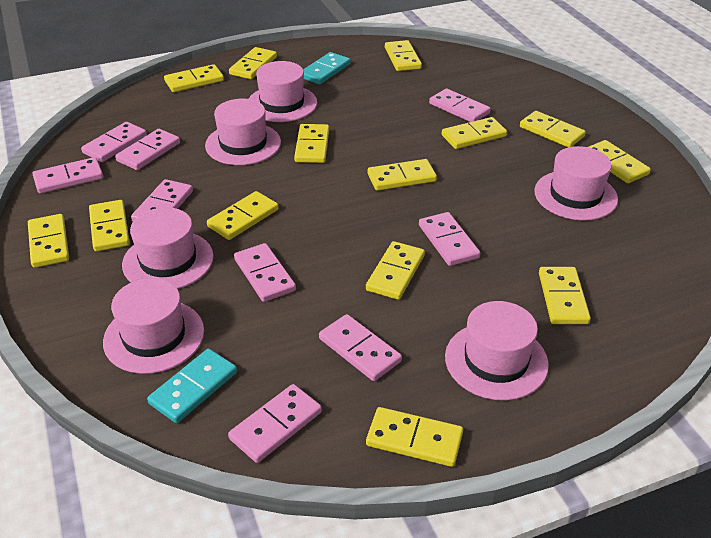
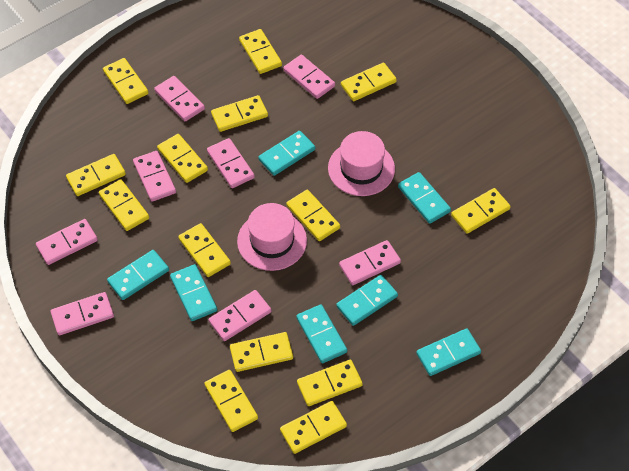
pink domino: [32,157,103,194] [81,122,147,162] [115,129,180,170] [131,179,193,222] [228,384,322,463] [234,243,296,302] [319,314,402,381] [419,212,480,266] [429,88,491,122] = 9 -> [36,219,98,265] [51,292,114,335] [133,151,176,202] [154,76,205,122] [207,138,255,188] [209,290,271,341] [283,55,335,99] [339,240,401,285] = 8
pink hat: [103,278,204,374] [122,207,214,289] [205,99,281,165] [249,61,317,122] [445,301,549,400] [534,146,618,221] = 6 -> [237,203,307,271] [328,131,395,196] = 2
turquoise domino: [147,349,237,423] [303,52,350,85] = 2 -> [107,250,169,300] [170,264,217,321] [258,131,315,176] [296,304,347,363] [336,275,398,326] [398,172,451,224] [416,328,481,376] = 7

